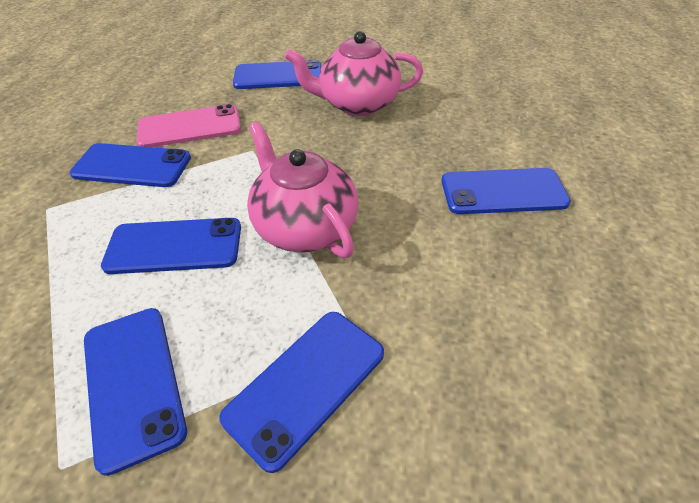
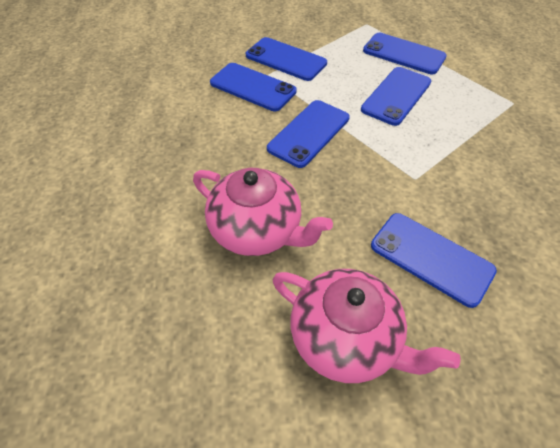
pink phone: [136,104,241,147] = 1 -> none = 0

